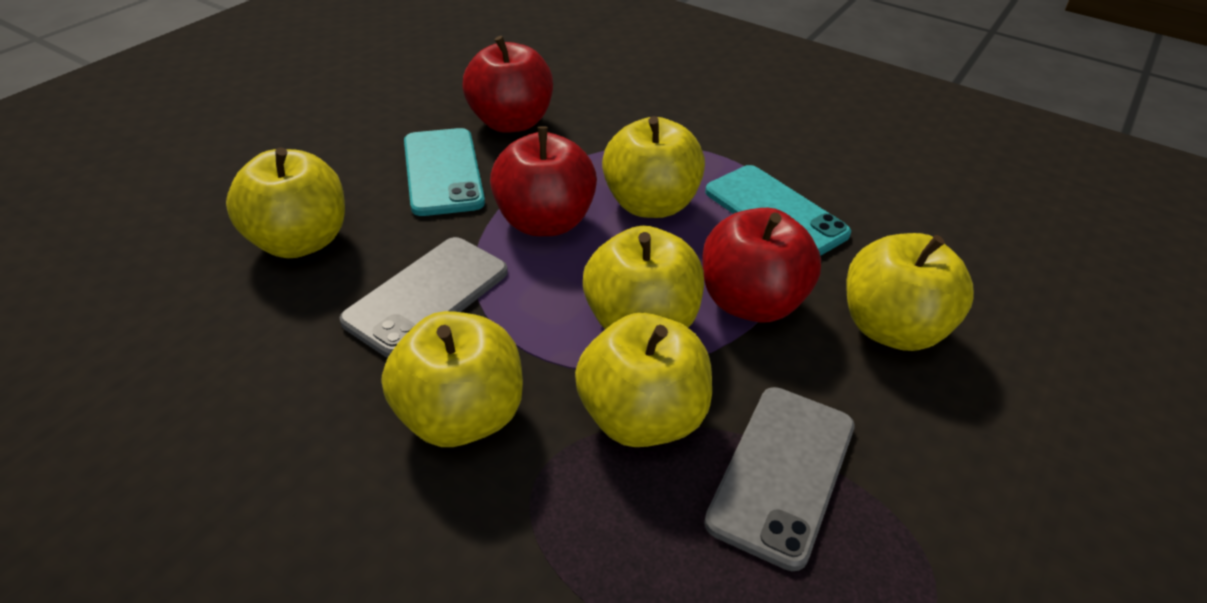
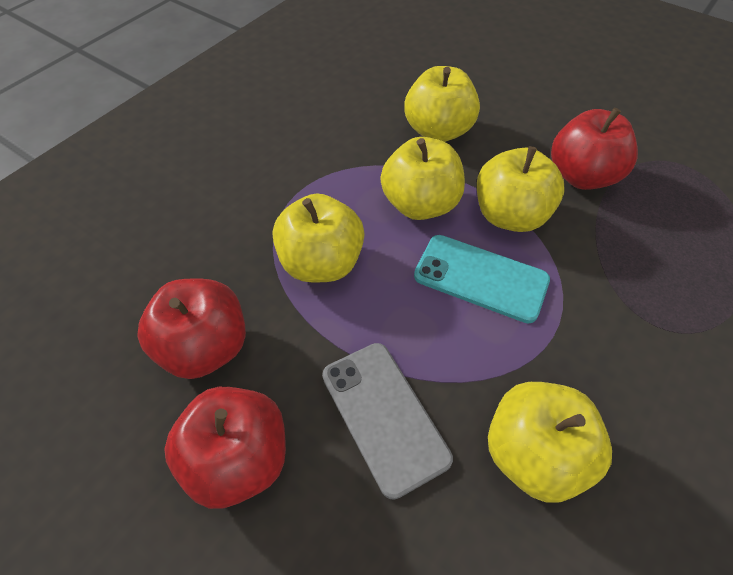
grey phone: [339,237,508,358] [704,387,855,571] = 2 -> [322,343,453,500] = 1
turquoise phone: [404,128,485,216] [705,165,851,256] = 2 -> [414,235,550,323] = 1
yellow apple: [226,147,345,258] [382,311,523,447] [575,313,712,447] [583,226,704,329] [602,116,705,218] [846,233,974,351] = 6 -> [273,194,365,282] [380,137,465,220] [405,66,480,142] [477,146,564,232] [488,382,612,503] = 5

